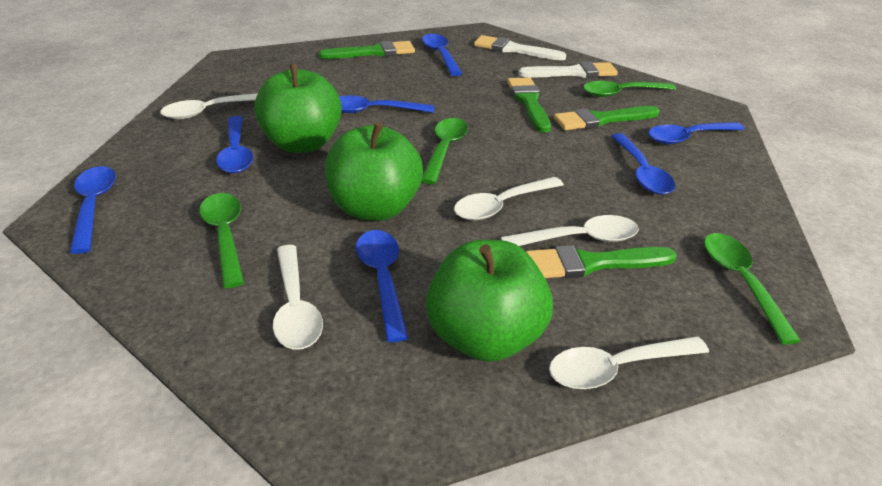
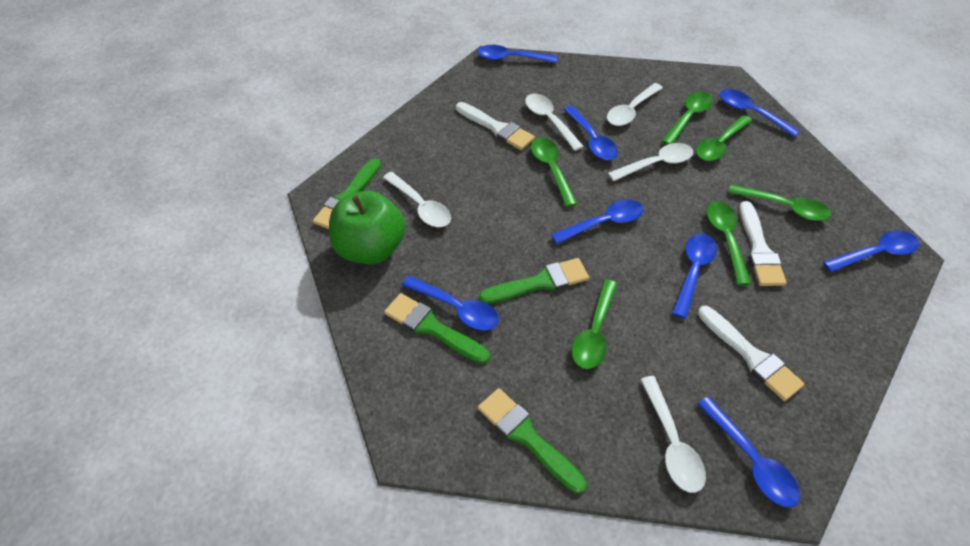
blue spoon: [70,166,116,254] [216,116,253,173] [339,96,434,113] [356,230,409,342] [422,34,463,76] [611,133,675,195] [648,122,745,144] = 7 -> [402,276,499,330] [477,45,557,63] [551,199,643,244] [564,106,618,160] [672,233,717,318] [697,397,800,507] [720,89,800,137] [823,230,919,272] = 8
green apple: [255,64,342,153] [325,123,423,221] [426,240,553,362] = 3 -> [329,191,405,264] = 1
green spoon: [199,193,244,288] [421,118,468,184] [583,81,676,97] [704,233,801,345] = 4 -> [531,137,577,207] [571,279,617,369] [662,91,712,145] [696,115,752,161] [706,201,751,285] [728,184,831,221] = 6
white brush: [474,35,566,61] [518,61,618,78] = 2 -> [456,102,535,150] [698,306,804,401] [739,201,787,286] = 3

